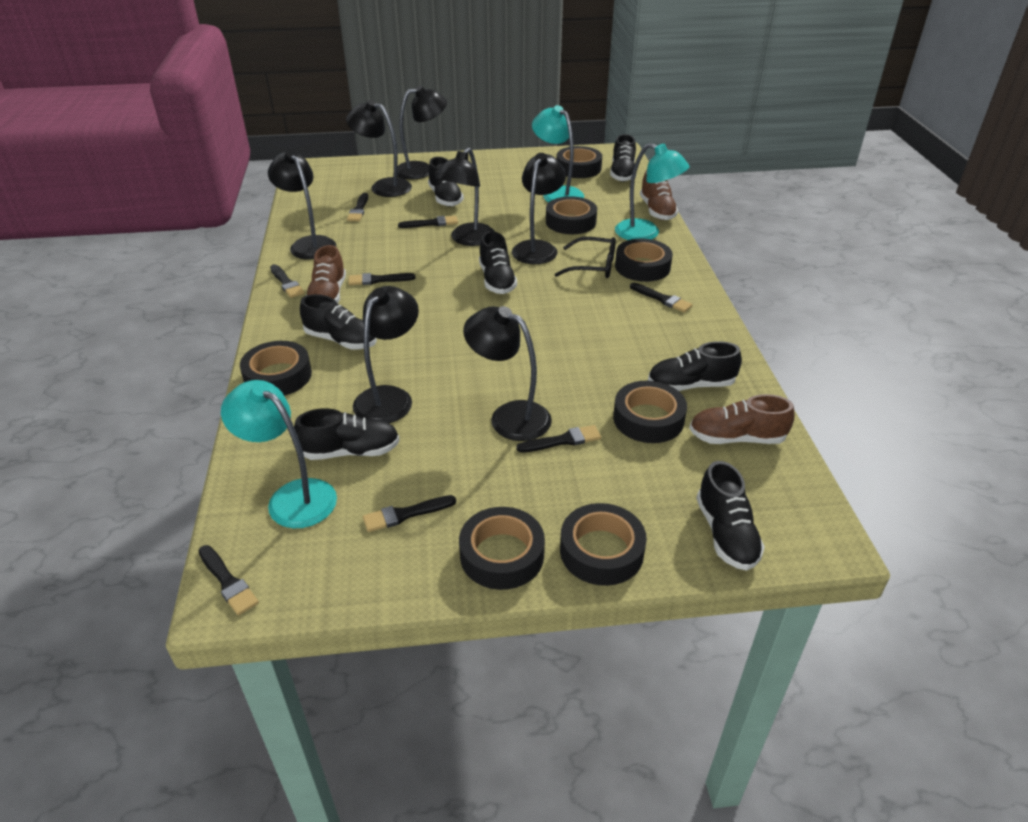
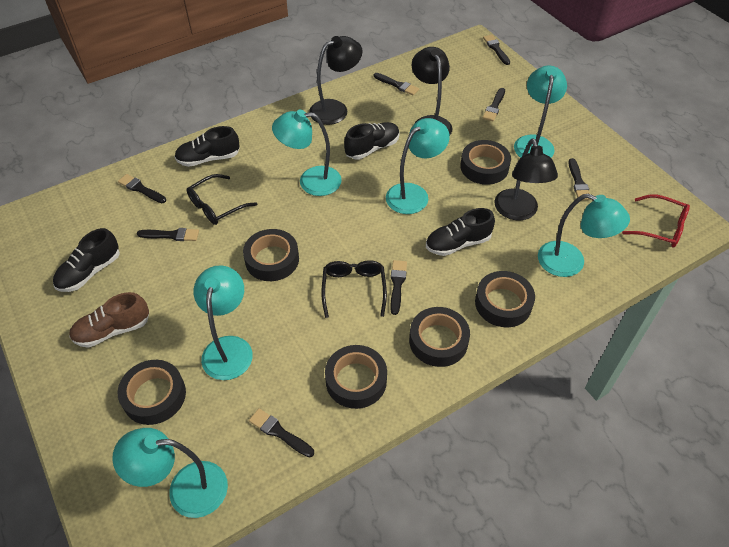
black glasses: [554,237,616,278] = 1 -> [187,174,257,225] [321,260,387,318] = 2
black lamp: [268,150,336,260] [346,100,412,197] [353,286,419,423] [397,86,447,180] [436,147,495,246] [463,306,552,441] [512,153,566,264] = 7 -> [309,36,363,125] [412,47,452,135] [494,138,558,220] = 3
black shoe: [294,408,400,460] [300,294,377,349] [428,157,464,207] [479,231,517,294] [610,134,636,182] [648,341,742,391] [696,461,765,571] = 7 -> [53,228,120,292] [174,126,240,167] [344,122,400,159] [426,208,495,256] = 4
black tape: [240,341,312,396] [459,507,545,590] [546,196,597,234] [556,146,602,178] [560,503,647,586] [613,381,687,443] [615,238,673,282] = 7 -> [118,360,186,425] [243,229,299,281] [325,345,387,409] [409,307,470,367] [460,140,511,185] [475,271,535,327] = 6
brown shoe: [306,245,346,304] [640,170,678,220] [689,394,794,444] = 3 -> [69,292,150,348] = 1
red glasses: none = 0 -> [622,194,690,247] = 1
turquoise lamp: [221,380,337,528] [532,105,584,203] [615,143,690,240] = 3 -> [112,428,228,518] [193,265,253,380] [272,110,342,196] [386,118,450,214] [514,66,567,158] [538,194,630,277] = 6

